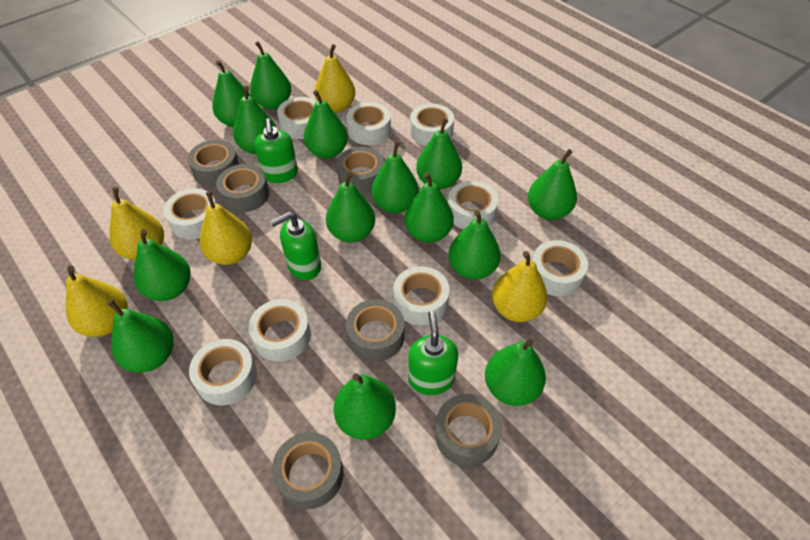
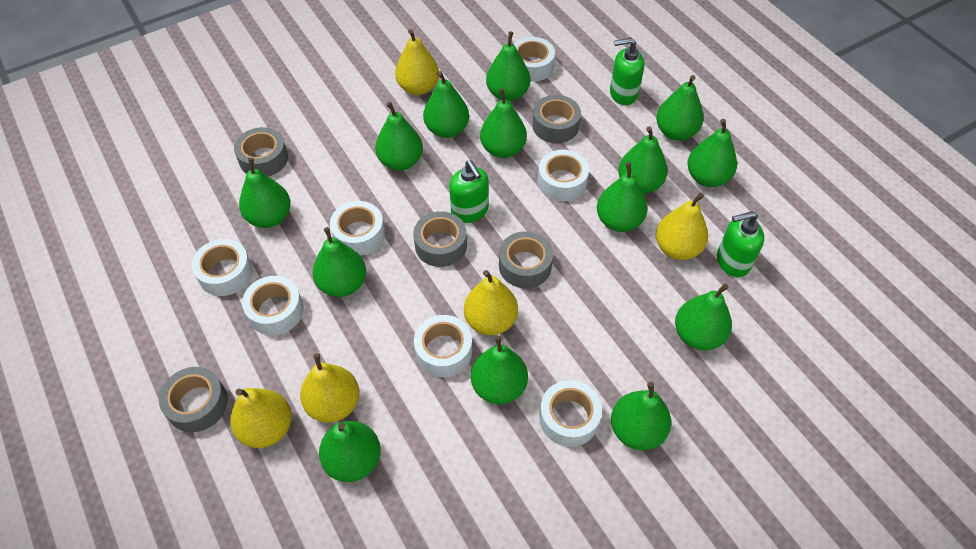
grey tape: [188,140,239,186] [216,164,269,213] [272,432,344,509] [337,147,384,194] [346,299,404,361] [435,394,502,467] = 6 -> [159,367,228,432] [234,127,288,177] [413,211,467,267] [499,231,553,288] [532,95,581,143] = 5
white tape: [163,188,216,239] [189,339,257,406] [249,299,311,362] [277,97,317,139] [346,102,391,145] [393,266,450,325] [410,104,454,146] [448,181,499,229] [532,240,588,296] = 9 -> [192,239,253,296] [242,276,304,335] [330,201,385,256] [414,315,472,377] [514,37,555,82] [538,150,589,201] [539,380,602,447] = 7

